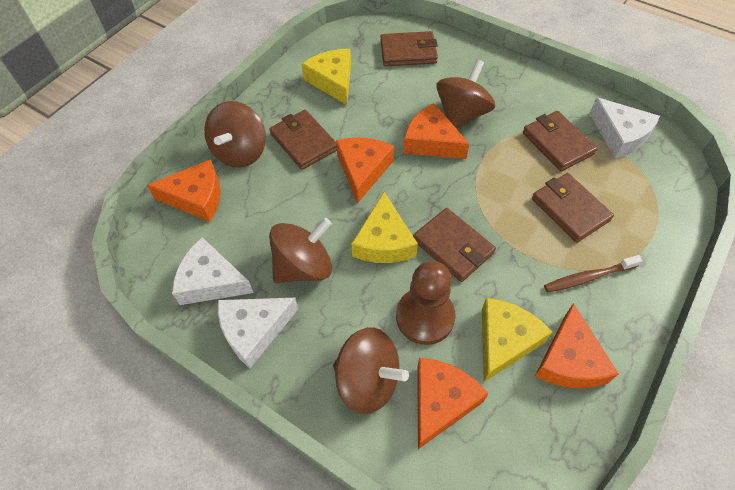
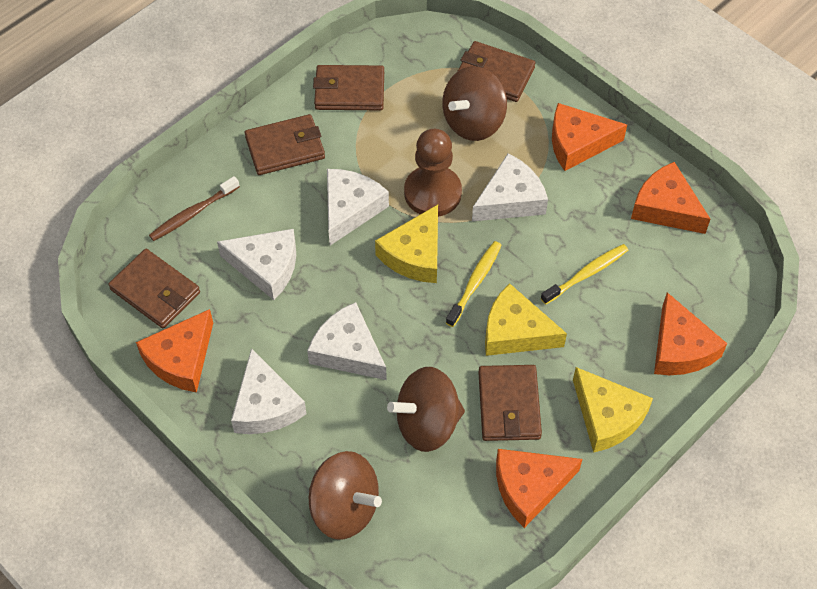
brown spinning top: [204,101,266,168] [269,218,332,283] [333,327,409,414] [436,60,495,129] = 4 -> [309,451,382,540] [387,367,465,452] [442,66,507,141] = 3
white cheese: [172,237,254,305] [218,298,298,368] [590,97,660,158] = 3 -> [217,229,296,300] [231,348,306,434] [307,302,387,380] [327,169,389,246] [472,153,548,221] = 5
yellow toothbrush: none = 0 -> [446,241,502,327] [541,244,628,305] = 2

